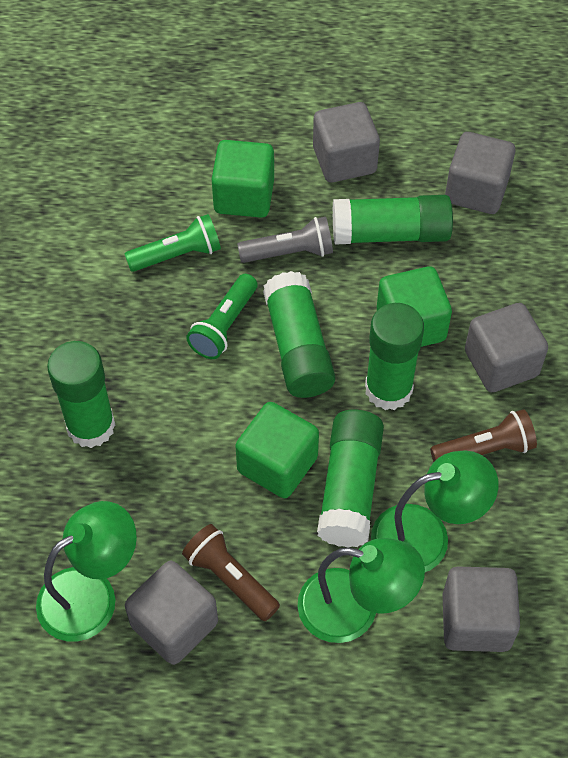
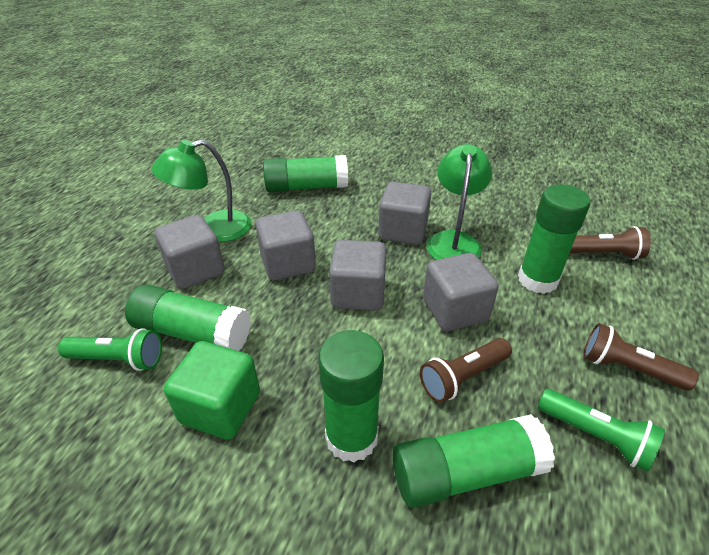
brown flashlight: [182,524,280,621] [430,409,537,462] = 2 -> [420,338,512,403] [570,226,651,260] [583,323,699,390] = 3
green cube: [212,140,274,218] [235,402,319,498] [377,267,452,347] = 3 -> [164,341,260,440] = 1
green lamp: [36,501,137,642] [297,538,425,643] [371,450,498,572] = 3 -> [151,140,251,242] [426,144,492,260] = 2
grey flashlight: [237,217,333,263] = 1 -> none = 0

